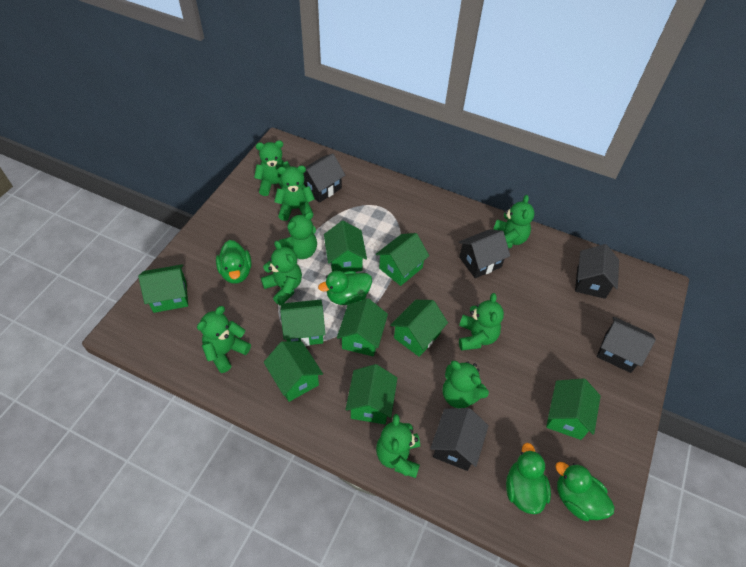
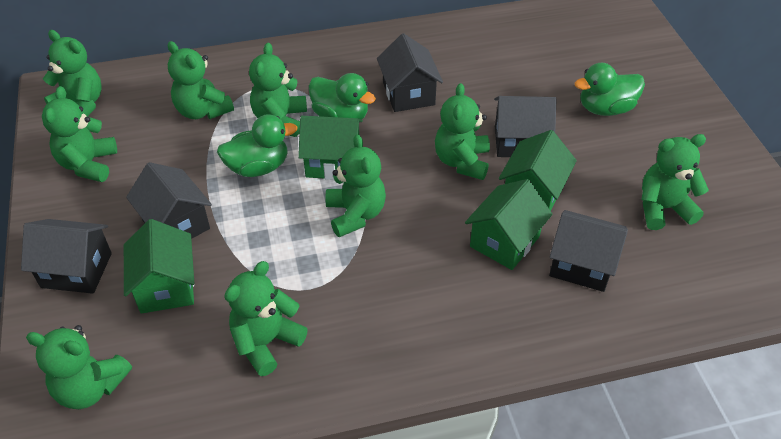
green duck: [216,240,252,284] [318,270,372,305] [506,443,551,514] [555,462,615,521] = 4 -> [217,114,297,177] [308,73,376,119] [575,63,645,116] = 3
green house: [138,264,188,313] [264,341,323,402] [280,300,325,346] [324,221,367,272] [337,298,388,356] [345,364,397,424] [376,233,429,286] [390,300,448,357] [546,379,601,440] = 9 -> [124,219,194,314] [298,116,363,180] [465,179,552,270] [499,130,577,211] = 4

